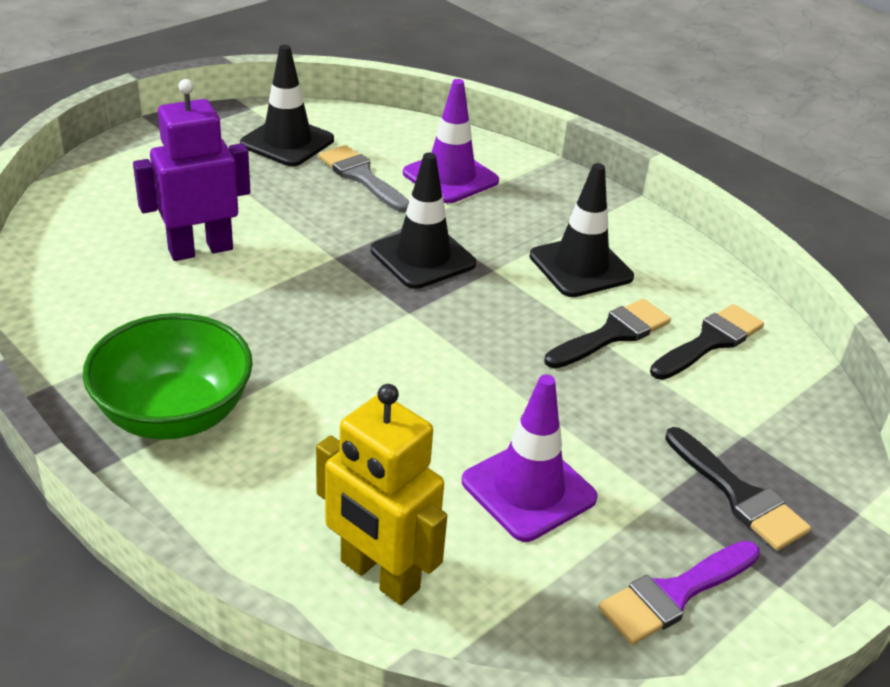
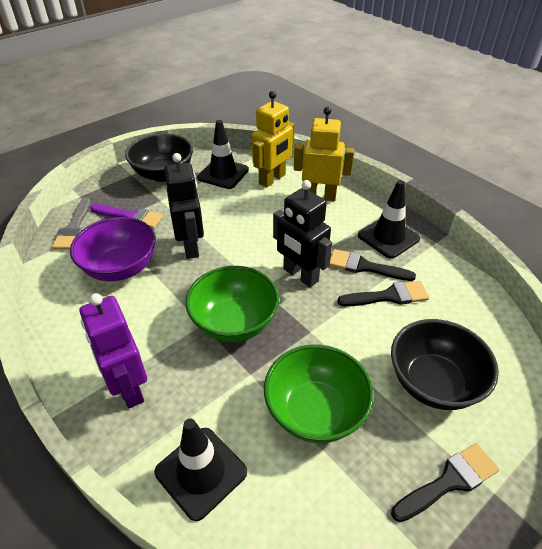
black bowl: none = 0 -> [125,133,193,182] [391,319,499,410] = 2
black robot: none = 0 -> [164,153,204,259] [273,180,332,287] = 2
green bowl: [83,313,253,440] = 1 -> [185,266,279,342] [264,344,374,443] = 2
purple bowl: none = 0 -> [70,217,156,281] = 1
purple traffic cone: [403,79,499,203] [462,374,598,542] = 2 -> none = 0
yellow robot: [316,384,447,605] = 1 -> [252,91,295,188] [294,107,354,201] = 2

